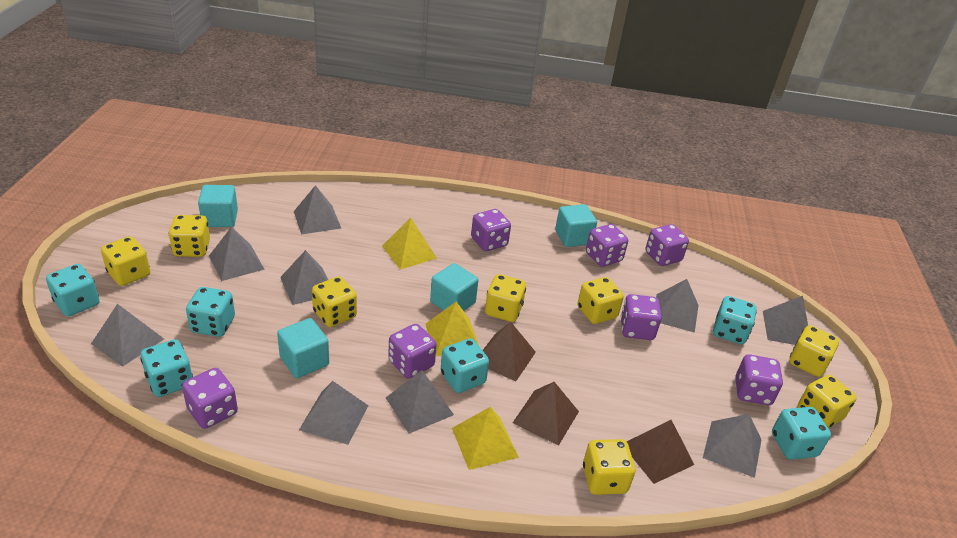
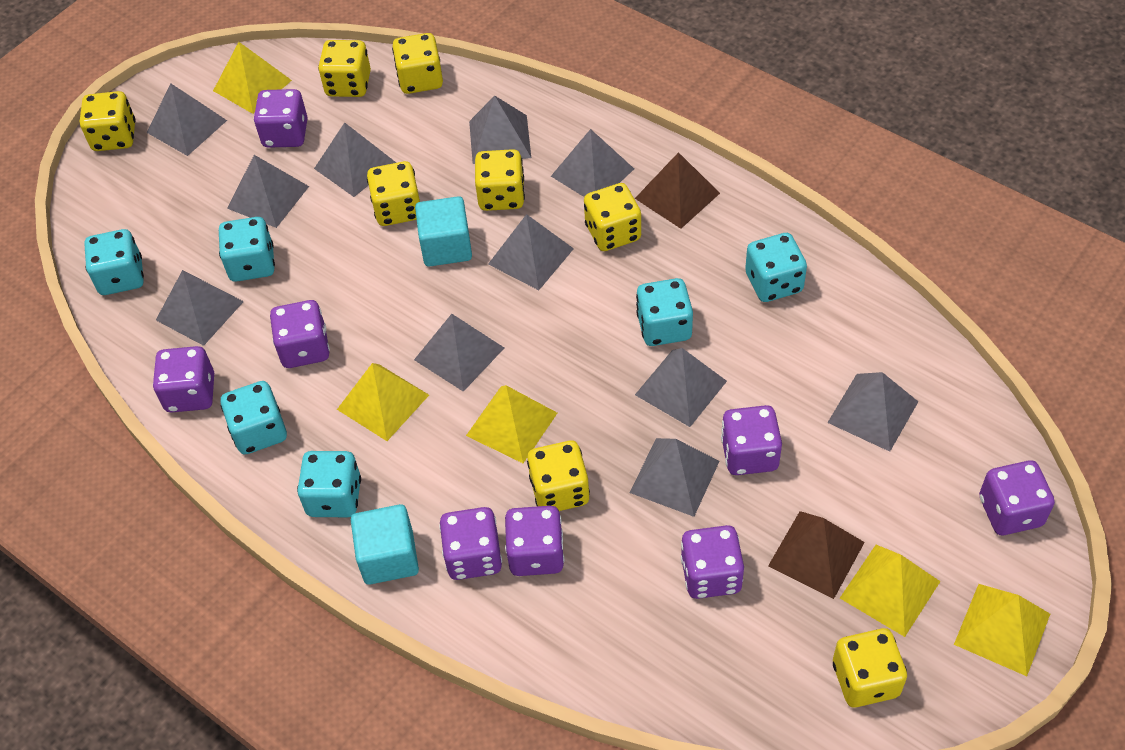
brown pyramid: [483,322,536,382] [513,382,579,446] [627,420,694,484] = 3 -> [635,152,720,229] [768,511,865,599] = 2
grey pyramid: [91,304,164,367] [209,227,265,281] [280,250,328,305] [294,185,341,235] [299,381,368,445] [386,370,454,434] [656,279,699,333] [703,414,761,478] [763,296,808,345] = 9 -> [147,83,227,156] [156,270,244,346] [227,155,309,228] [314,122,396,197] [414,314,504,392] [469,96,531,164] [488,214,574,290] [551,129,634,197] [630,438,720,517] [635,348,727,427] [827,372,918,452] = 11
purple dice: [182,368,238,429] [388,324,436,378] [471,209,511,251] [586,224,628,267] [621,294,662,340] [645,224,689,266] [735,354,783,405] = 7 -> [153,346,214,413] [254,89,308,148] [270,300,330,368] [439,507,502,580] [505,506,564,576] [681,525,744,599] [721,405,782,475] [979,460,1055,535] = 8
turquoise cube: [198,185,238,227] [277,318,329,378] [430,263,478,311] [555,204,597,247] = 4 -> [351,504,419,585] [415,196,472,267] = 2
yellow pyramid: [382,218,437,270] [426,302,479,356] [452,407,519,470] = 3 -> [213,42,292,114] [337,363,429,441] [466,385,557,463] [840,545,941,637] [954,584,1050,676] = 5

